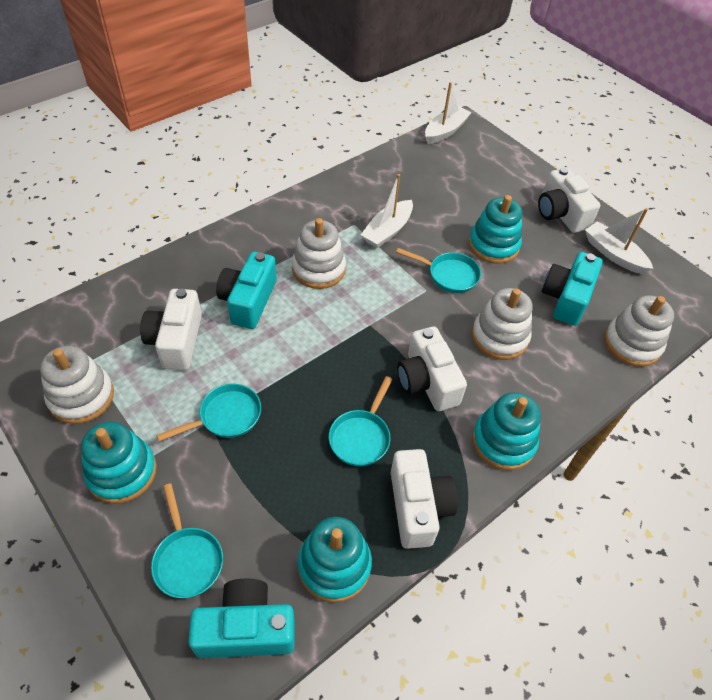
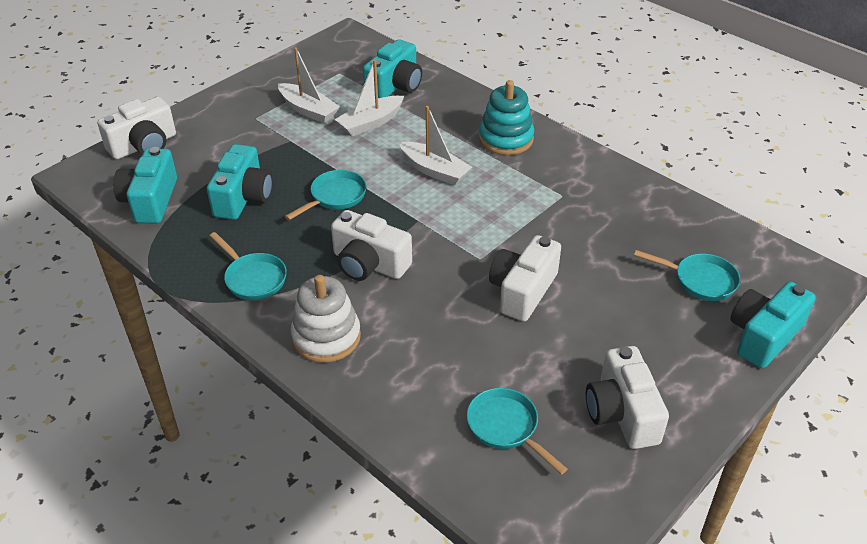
turquoise camera: [188,579,295,658] [216,252,277,329] [542,252,603,326] = 3 -> [113,147,177,224] [207,144,273,220] [363,39,422,98] [730,282,816,368] = 4
turquoise stacking toy: [81,421,157,504] [298,517,372,603] [468,195,522,264] [472,392,541,470] = 4 -> [479,80,534,155] = 1
white stacking toy: [40,346,114,424] [292,218,346,289] [472,288,532,360] [604,295,674,367] = 4 -> [291,275,361,363] = 1

